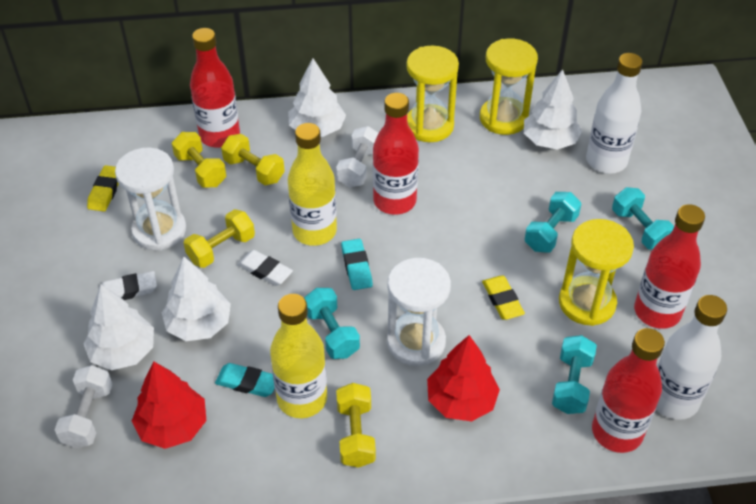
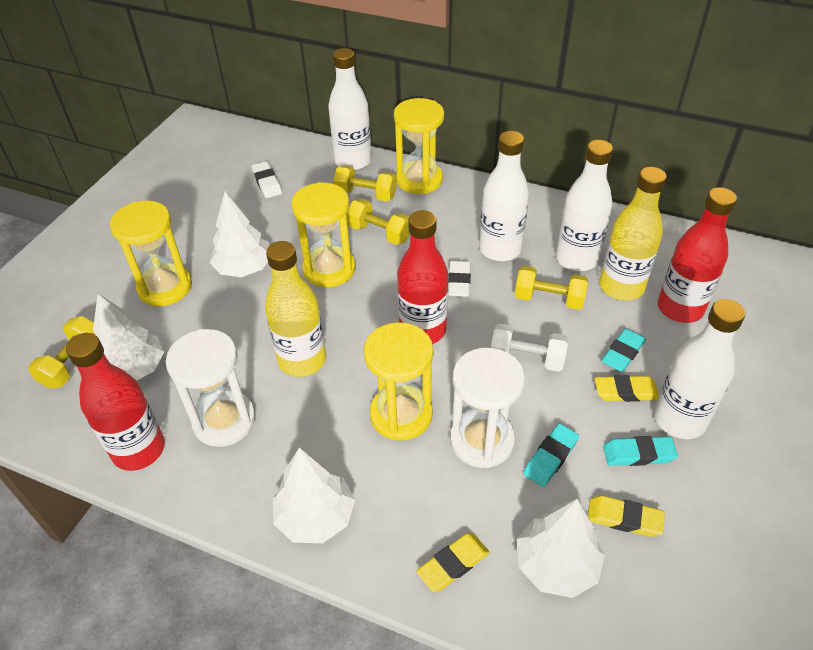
red bottle: [190,28,240,148] [373,93,419,215] [592,328,665,453] [634,204,705,329] = 4 -> [66,333,165,471] [397,210,448,344] [658,187,737,323] = 3
red tree: [132,361,206,449] [427,335,500,422] = 2 -> none = 0
turquoise dumbbell: [304,288,360,359] [524,192,581,253] [552,335,597,414] [612,187,674,250] = 4 -> none = 0
turquoise eraser: [215,363,275,397] [341,239,373,290] = 2 -> [523,424,579,487] [601,329,646,372] [603,436,678,466] = 3
white bottle: [586,53,643,174] [656,295,727,420] = 2 -> [328,48,372,170] [479,131,529,261] [556,140,613,271] [654,299,745,439] = 4
white dumbbell: [55,365,113,448] [336,126,379,188] = 2 -> [491,324,568,372] = 1
yellow eraser: [87,165,119,211] [482,276,525,320] = 2 -> [416,533,490,592] [588,496,665,537] [595,375,659,402] = 3
yellow hourglass: [406,45,459,142] [480,38,538,135] [559,219,634,326] = 3 -> [110,201,192,306] [291,182,356,287] [364,322,433,441] [394,98,444,194] = 4

